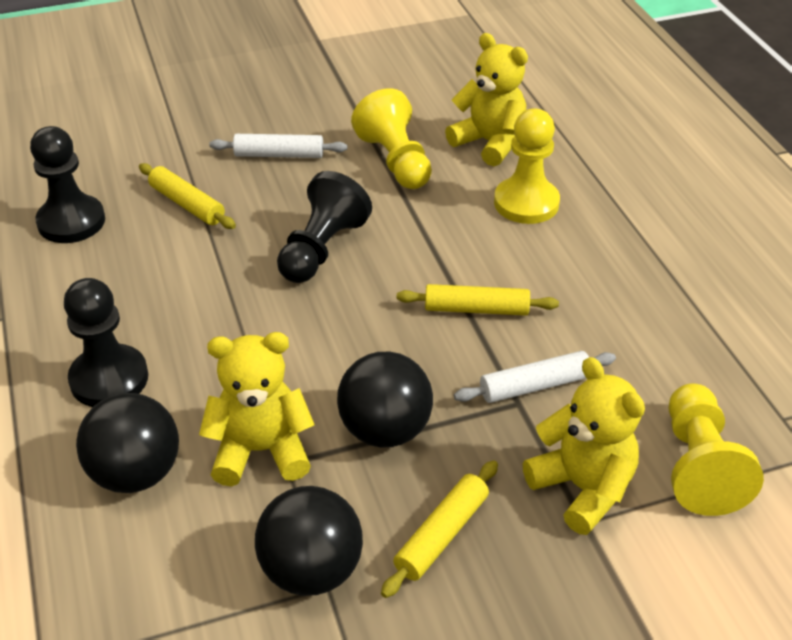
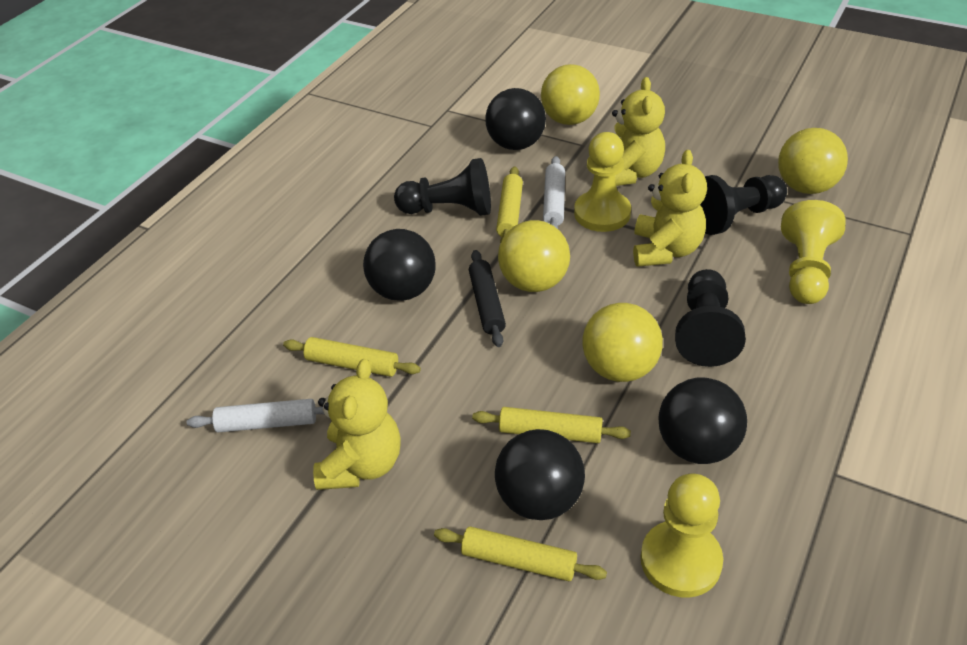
black ball: [76,393,179,493] [255,486,363,596] [337,352,433,447] = 3 -> [363,229,436,301] [485,88,546,150] [495,429,585,520] [659,377,747,464] = 4
black rolling pin: none = 0 -> [469,250,506,347] = 1
yellow ball: none = 0 -> [498,220,570,292] [541,64,600,125] [583,303,663,382] [778,128,848,194] = 4
yellow rolling pin: [139,163,236,229] [381,460,498,598] [397,284,559,316] = 3 -> [283,337,421,377] [434,526,607,581] [472,407,631,443] [496,166,523,243] = 4

